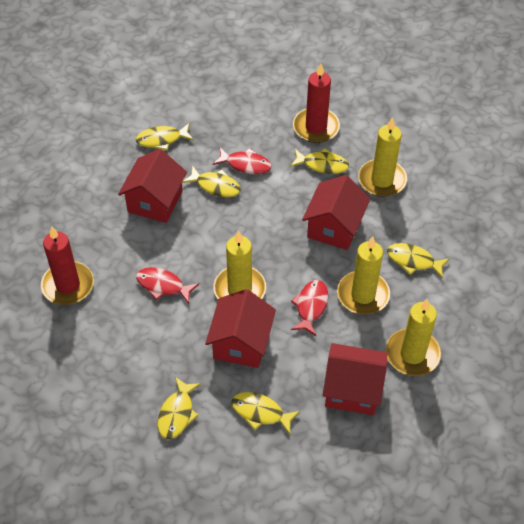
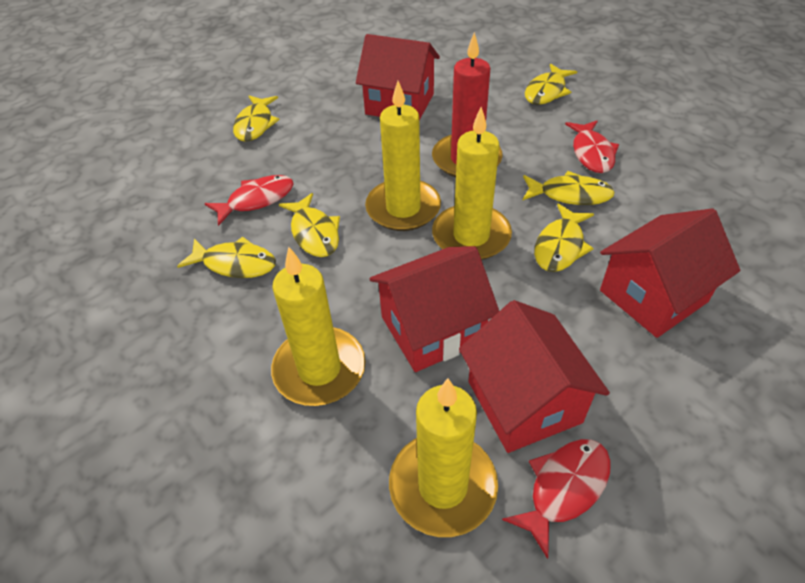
red candle: [41,226,94,305] [293,63,340,143] = 2 -> [432,32,503,177] = 1

